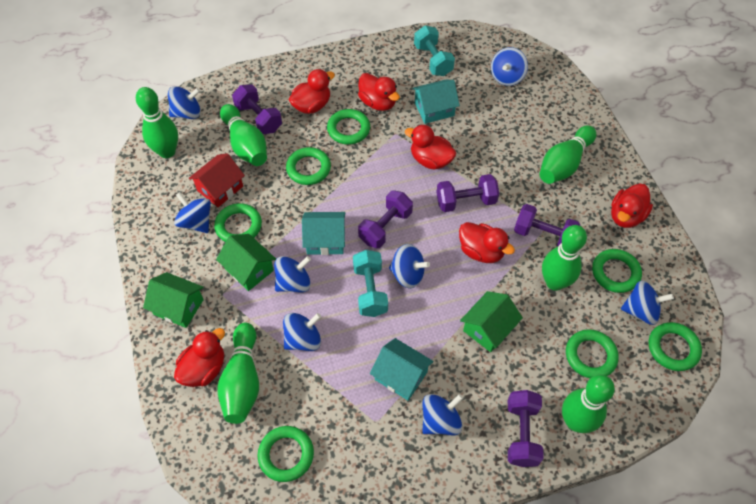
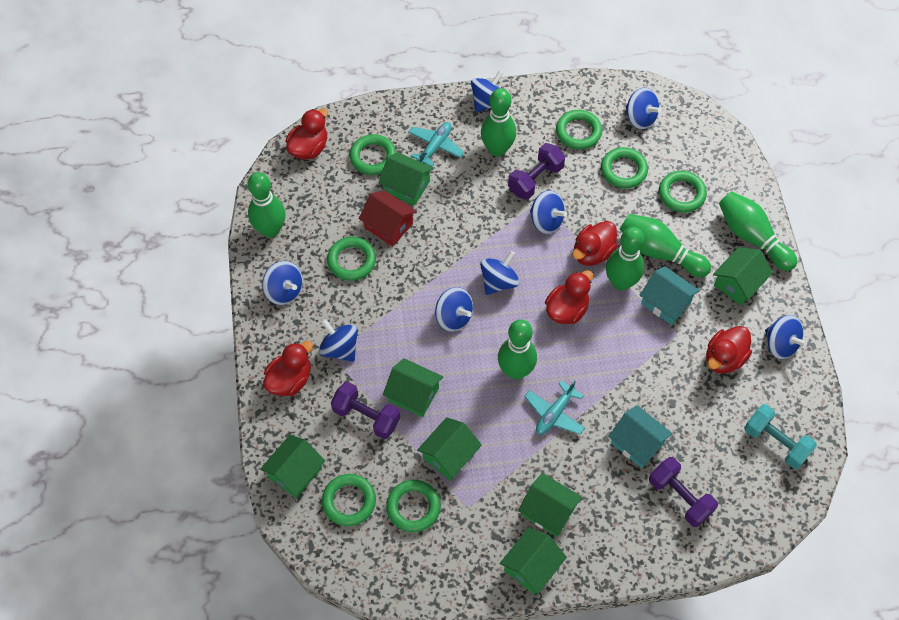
green house: [143,272,204,328] [216,234,276,291] [460,291,523,352] = 3 -> [260,435,325,498] [378,152,434,206] [383,358,443,417] [417,417,482,481] [499,527,567,594] [518,473,582,537] [713,247,773,305] = 7
purple dumbbell: [232,84,282,134] [358,190,413,248] [436,174,499,212] [508,390,544,467] [514,204,580,246] = 5 -> [331,382,400,439] [508,143,565,200] [649,457,718,527] = 3
red duck: [174,328,225,387] [289,69,335,114] [358,73,400,111] [405,125,456,169] [459,222,515,263] [611,184,653,228] = 6 -> [263,341,313,396] [286,108,328,160] [545,270,593,324] [573,221,618,266] [706,326,752,374] = 5
turquoise dumbbell: [353,250,388,317] [414,26,455,76] = 2 -> [744,404,817,469] = 1
turquoise house: [302,212,345,255] [370,338,433,401] [412,80,460,124] = 3 -> [608,405,673,468] [639,266,700,325] = 2
turquoise plane: none = 0 -> [408,122,464,167] [524,380,585,435] = 2

